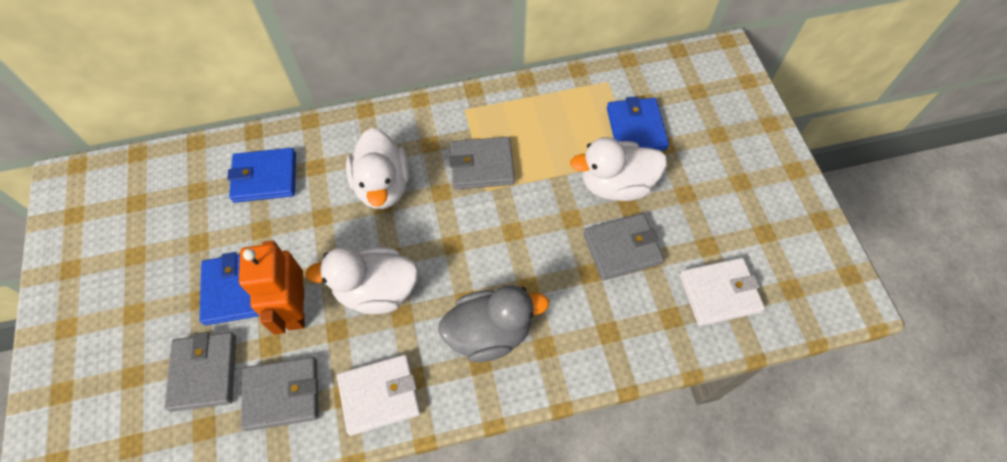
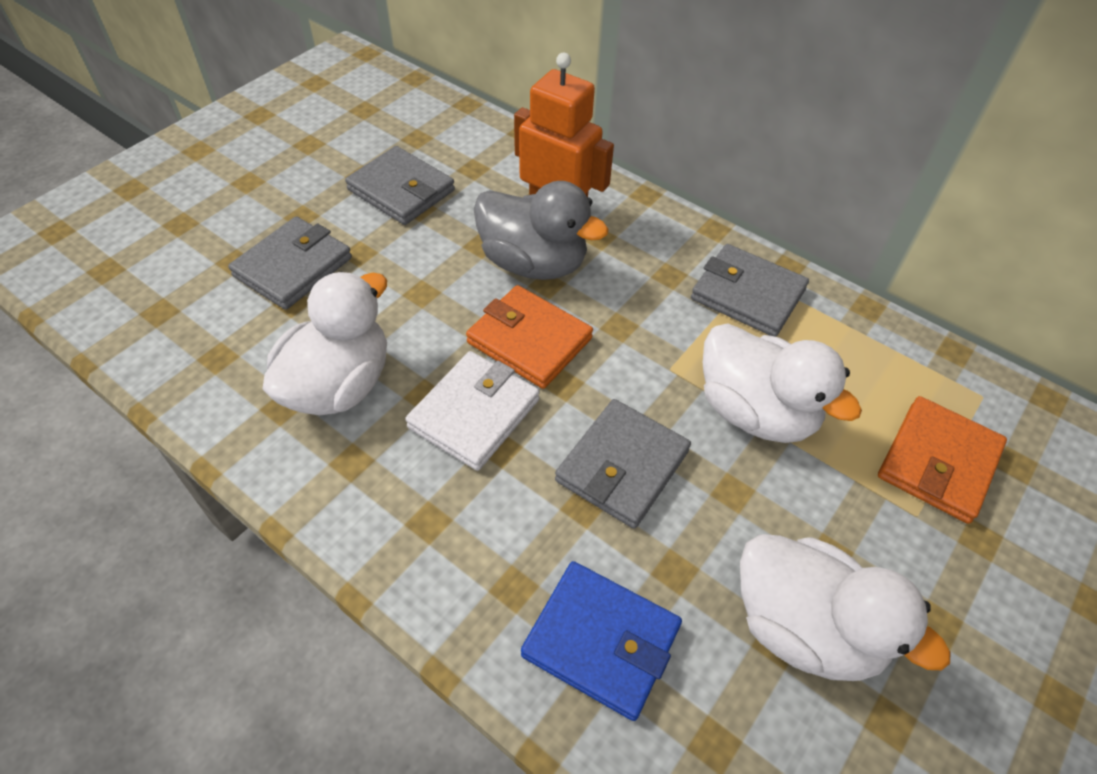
blue wallet: [200,252,259,325] [227,148,296,203] [607,96,669,151] = 3 -> [521,561,682,721] = 1
orange wallet: none = 0 -> [466,285,593,389] [878,396,1007,524] = 2
white wallet: [337,355,421,436] [679,258,765,326] = 2 -> [405,351,540,471] = 1

